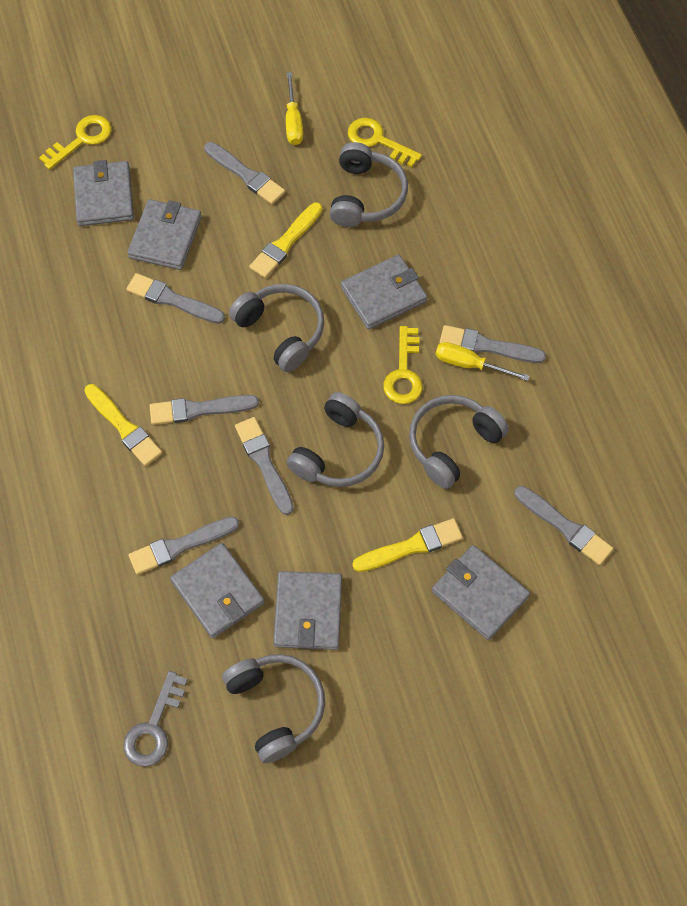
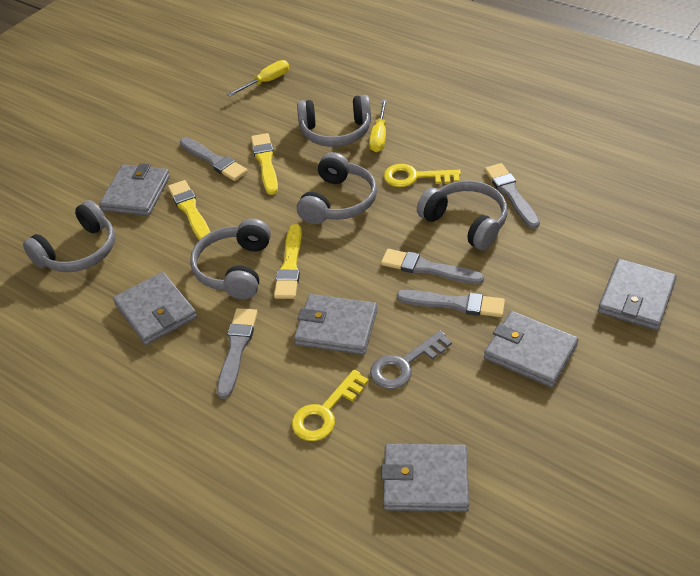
grey brush: [127,273,225,324] [129,517,239,575] [150,395,259,425] [204,142,285,204] [235,417,294,515] [439,325,546,363] [515,486,613,565] = 7 -> [180,137,248,181] [217,308,258,399] [381,249,484,284] [397,290,505,317] [485,163,540,229] = 5
yellow key: [39,115,112,170] [348,118,422,167] [383,326,422,404] = 3 -> [292,370,369,441] [384,164,461,187] = 2

